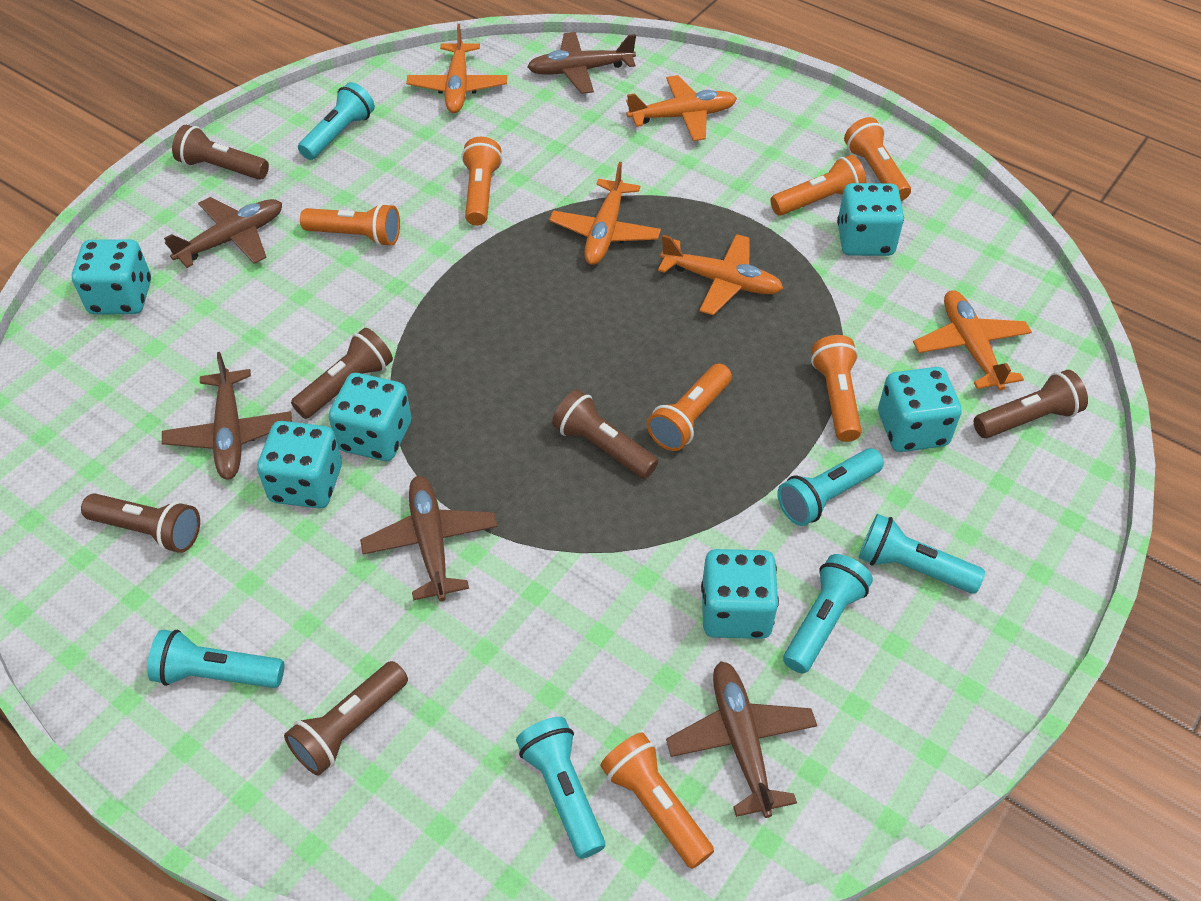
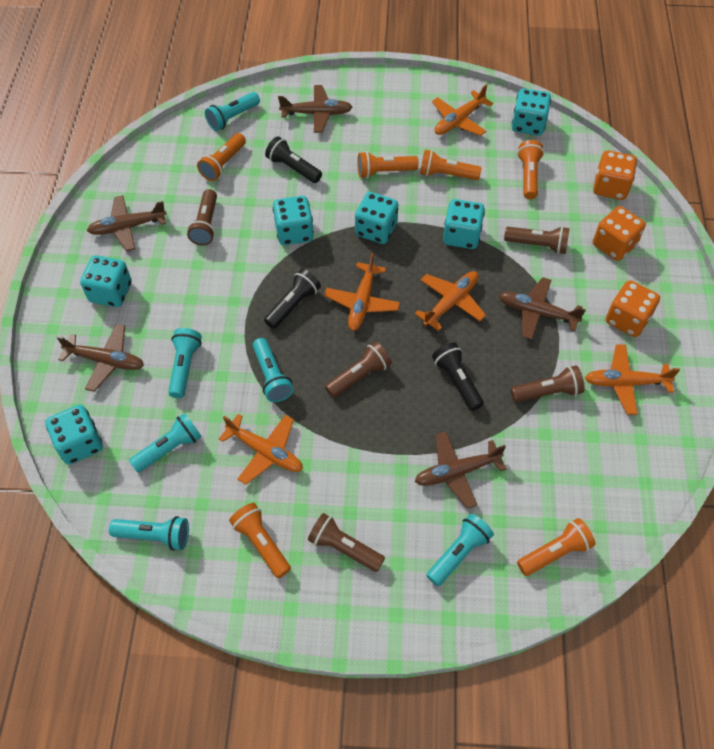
black flashlight: none = 0 -> [264,269,321,329] [265,136,322,183] [432,342,484,411] = 3
brown flashlight: [81,493,200,553] [172,125,269,180] [284,661,408,776] [291,328,393,419] [552,390,658,479] [974,370,1088,438] = 6 -> [187,189,217,245] [308,513,385,572] [325,342,392,398] [504,226,570,254] [511,365,585,402] = 5
orange dice: none = 0 -> [593,150,637,200] [593,206,646,261] [606,280,660,337] = 3
orange flashlight: [300,203,400,247] [462,137,502,226] [600,732,714,869] [647,363,732,451] [770,155,867,216] [811,335,862,442] [844,117,911,201] = 7 -> [197,133,246,181] [229,503,291,578] [357,151,419,178] [420,150,482,180] [517,140,544,199] [517,518,595,576] = 6

